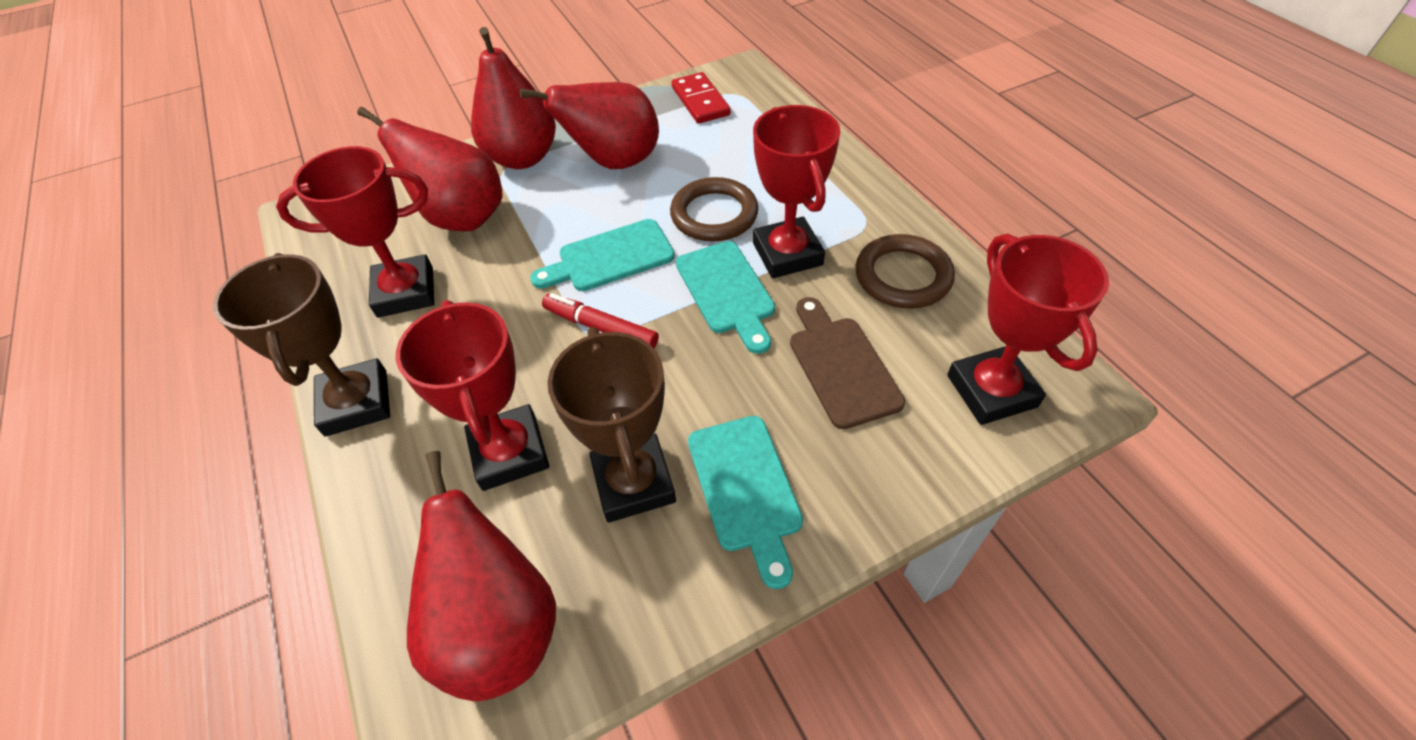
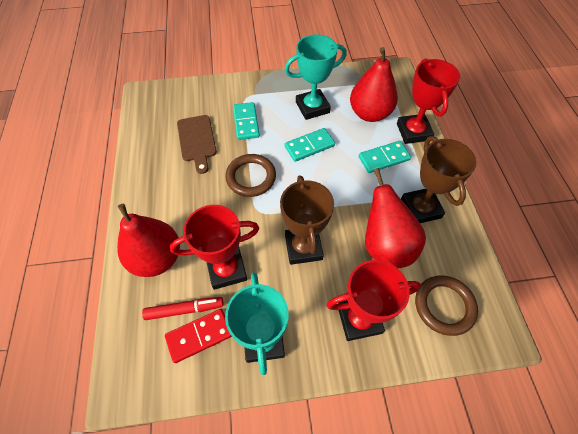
red pear: [357,106,503,232] [407,451,556,702] [471,27,556,169] [520,82,659,169] = 4 -> [117,204,180,277] [350,47,398,122] [365,168,426,268] = 3
red trophy: [276,146,434,318] [396,300,549,491] [753,105,840,278] [947,233,1109,425] = 4 -> [170,205,259,290] [326,260,421,341] [397,58,460,144] = 3
turquoise cutting board: [530,219,675,291] [676,241,775,354] [688,416,803,589] = 3 -> none = 0
turquoise domino: none = 0 -> [233,102,260,140] [285,128,335,162] [359,141,411,173] = 3
turquoise trophy: none = 0 -> [225,272,289,375] [285,34,347,120] = 2

